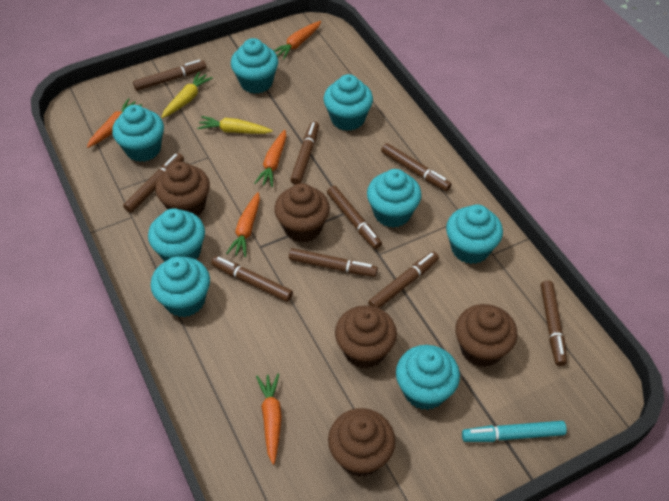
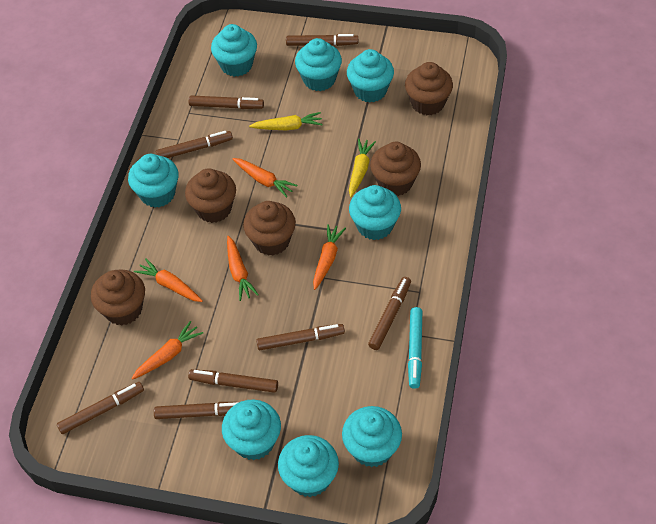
brown marker: [123,153,184,213] [133,59,207,91] [211,256,293,302] [289,248,378,277] [290,121,319,185] [327,186,382,249] [368,251,439,309] [381,143,451,191] [541,280,567,366] = 9 -> [57,382,144,434] [154,402,239,419] [156,131,233,158] [188,95,264,109] [188,369,278,393] [256,324,345,350] [286,34,358,46] [368,277,411,350] = 8

